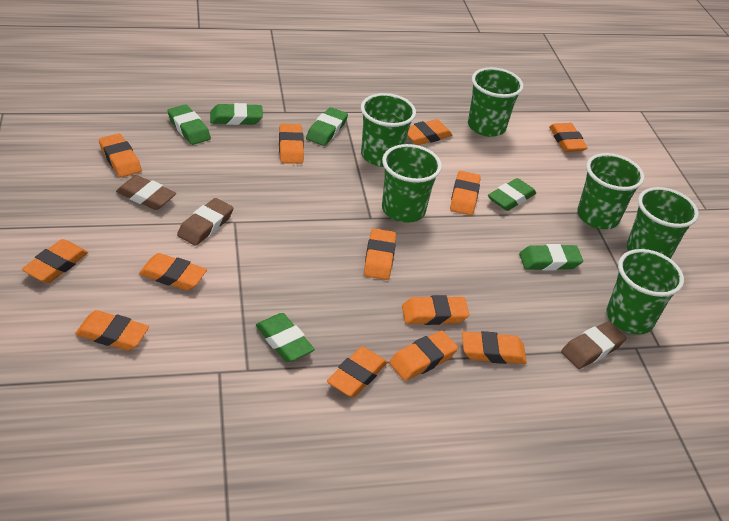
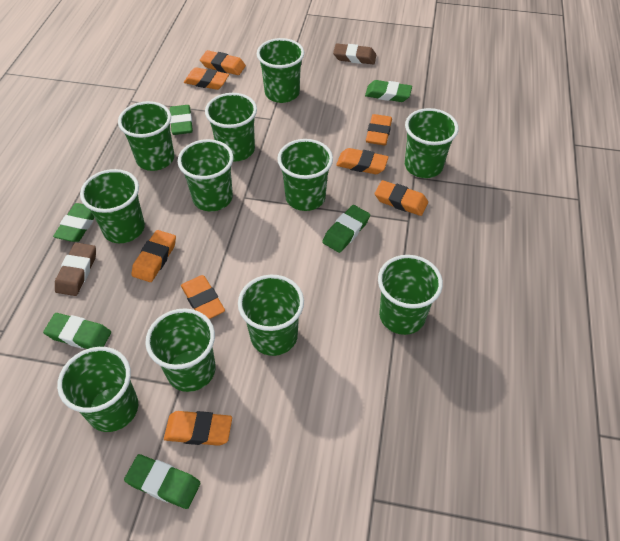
brown eraser: [116,175,176,210] [177,198,233,246] [561,321,626,369] = 3 -> [55,243,96,296] [333,44,376,65] = 2
green cup: [361,93,416,167] [382,144,442,223] [468,67,524,137] [577,153,644,229] [606,249,684,335] [626,187,699,259] = 6 -> [57,347,138,432] [80,169,145,243] [118,101,174,171] [145,308,215,392] [178,139,233,212] [205,93,257,161] [238,275,304,356] [257,38,304,103] [277,139,333,211] [378,255,443,335] [405,108,459,178] = 11
orange eraser: [22,239,88,283] [75,310,149,351] [99,133,142,178] [139,253,207,291] [279,123,304,164] [327,347,387,397] [364,229,396,280] [389,331,458,381] [402,295,469,325] [407,119,453,145] [450,171,481,215] [462,331,527,364] [549,123,588,152] = 13 -> [131,230,176,282] [164,411,232,446] [181,275,225,319] [184,67,229,90] [200,50,246,75] [336,148,389,174] [366,114,392,145] [375,180,428,216] = 8

